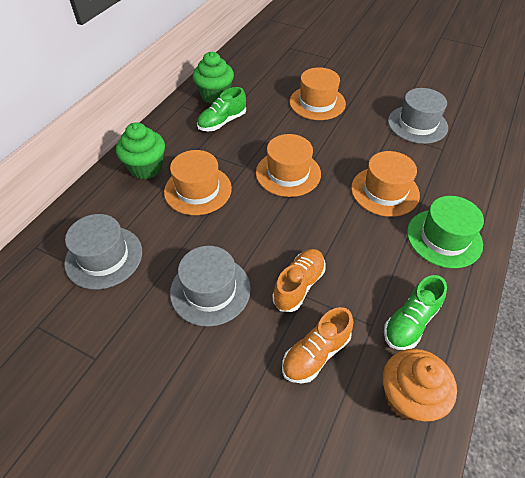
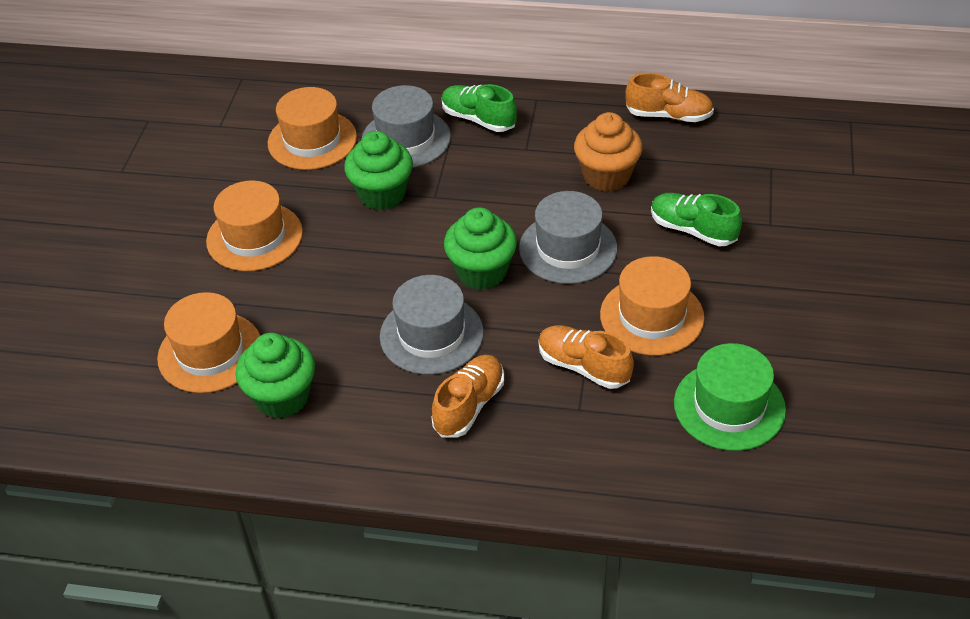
green cupcake: [116,122,165,179] [193,52,234,104] = 2 -> [235,333,315,419] [344,131,413,210] [444,207,517,290] = 3
orange shoe: [272,249,326,312] [282,307,353,383] = 2 -> [431,355,504,438] [539,325,634,389] [625,73,714,122] = 3

